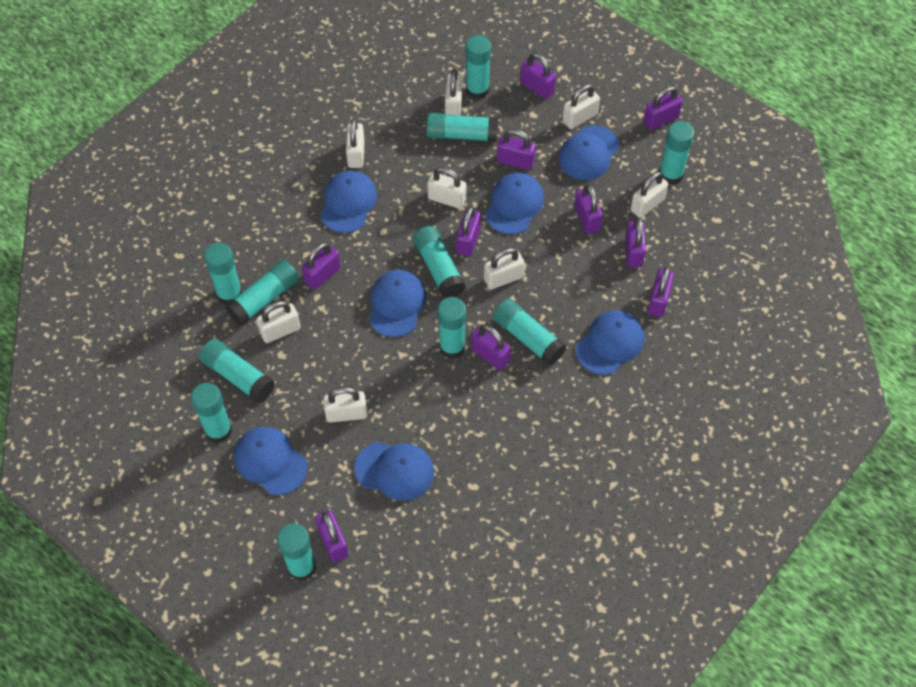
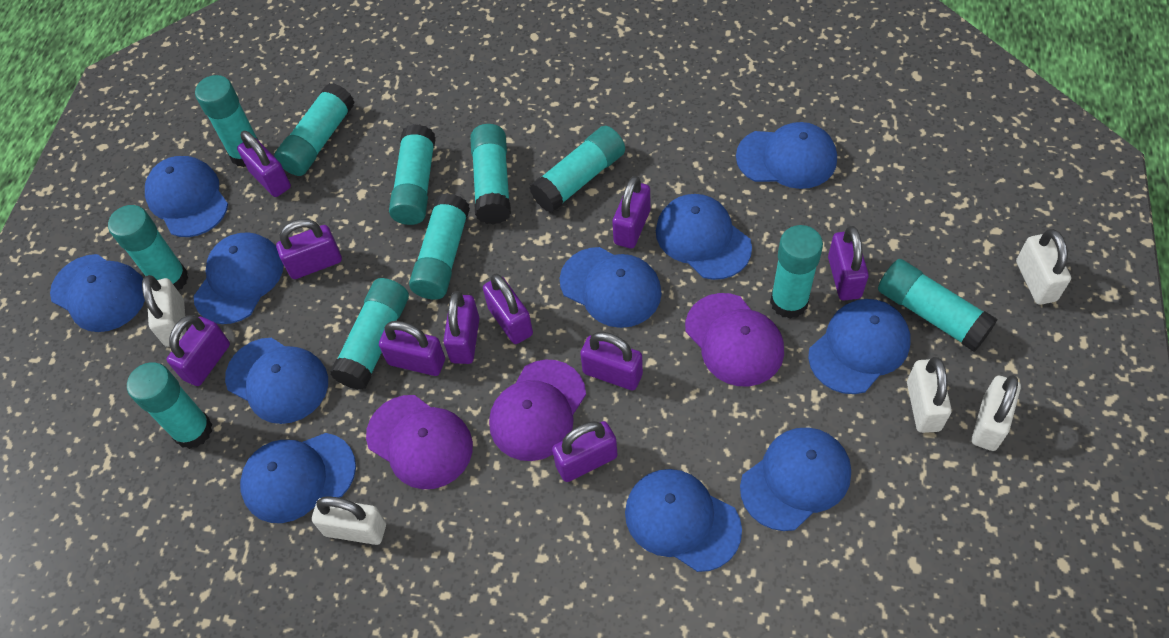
blue cap: [234,427,308,495] [321,170,377,233] [354,442,434,501] [369,270,426,337] [485,173,544,234] [558,125,619,180] [576,310,644,375] = 7 -> [50,254,145,332] [145,156,228,237] [194,232,284,324] [225,338,328,424] [240,433,356,523] [560,247,662,328] [625,469,742,572] [656,194,752,280] [736,122,837,189] [740,427,851,531] [808,299,911,394] = 11
purple cap: none = 0 -> [366,395,473,489] [489,360,586,461] [685,293,784,387] = 3
white padlock: [256,301,300,343] [323,387,367,422] [346,118,365,168] [427,167,466,209] [445,69,463,116] [484,248,525,289] [563,84,600,129] [630,172,668,218] = 8 -> [142,275,187,347] [312,496,386,545] [907,357,952,433] [972,375,1021,451] [1016,229,1071,305] = 5

